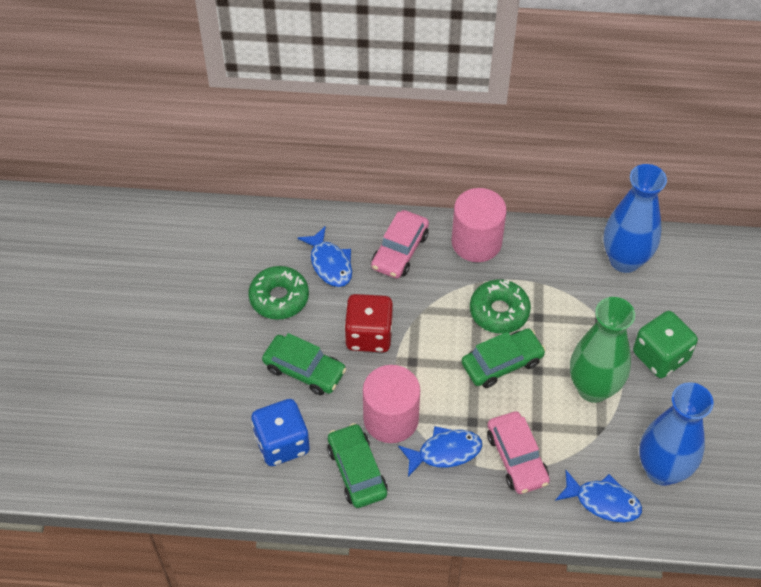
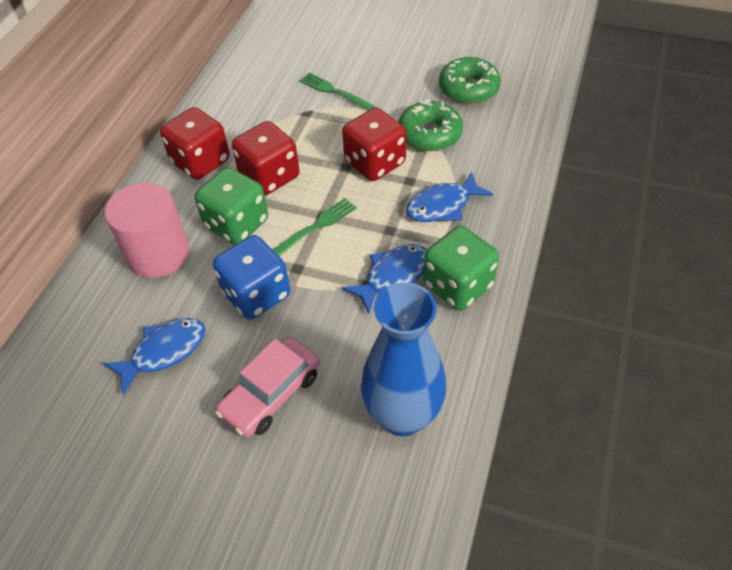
blue vase: [603,164,667,273] [639,382,714,486] = 2 -> [361,282,446,437] = 1
green car: [262,333,346,395] [327,423,388,508] [462,328,546,388] = 3 -> none = 0
green dice: [633,311,698,378] = 1 -> [195,167,268,245] [423,226,499,311] = 2
green fork: none = 0 -> [273,198,357,256] [300,73,375,111] = 2
green vase: [570,297,635,403] = 1 -> none = 0
pink car: [371,210,429,278] [487,411,550,494] = 2 -> [215,337,320,437] = 1
pink cylinder: [363,365,420,443] [451,188,507,262] = 2 -> [105,182,189,278] = 1
red dice: [344,294,393,352] = 1 -> [160,107,230,180] [232,121,300,195] [342,108,406,181] = 3

